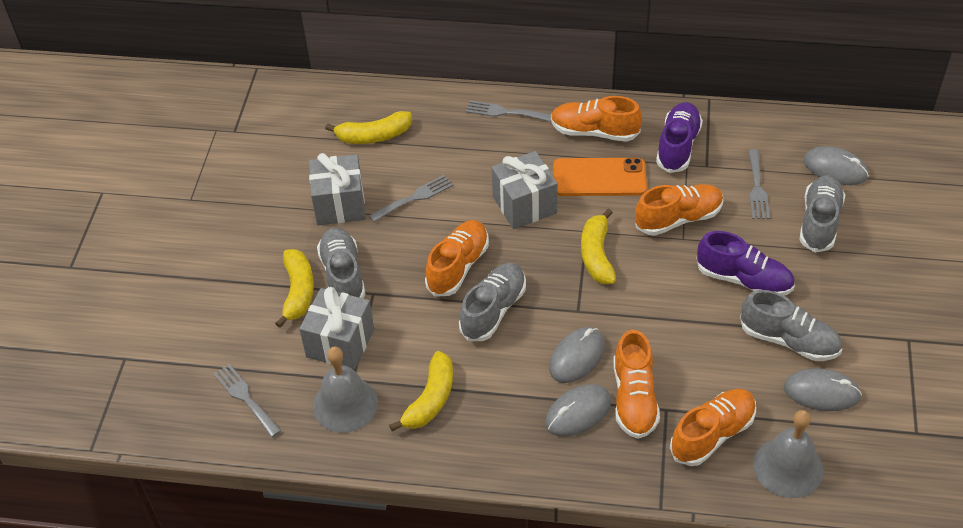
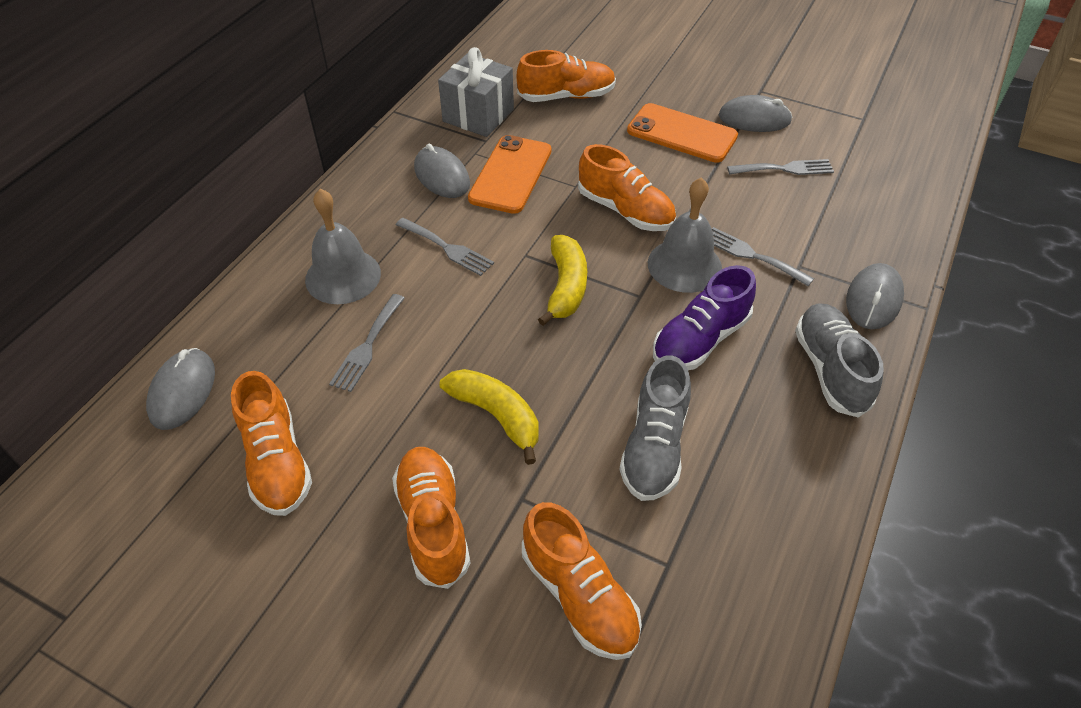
grey gift: [299,287,374,370] [309,153,366,225] [492,151,558,229] = 3 -> [438,47,514,137] = 1
grey shoe: [317,228,366,298] [459,263,526,341] [740,290,842,361] [800,175,845,253] = 4 -> [619,356,691,501] [795,304,884,418] = 2
orange phone: [553,158,647,196] = 1 -> [468,135,551,214] [627,103,738,163] = 2
purple shoe: [656,102,703,173] [697,231,795,296] = 2 -> [653,265,756,370] = 1
yellow banana: [275,249,314,328] [325,111,412,144] [389,351,453,431] [581,208,616,284] = 4 -> [440,369,539,465] [538,235,587,326] = 2

